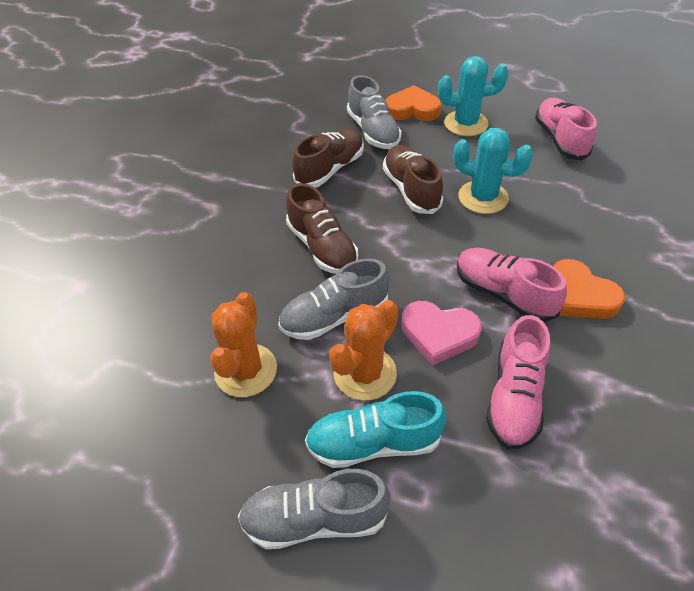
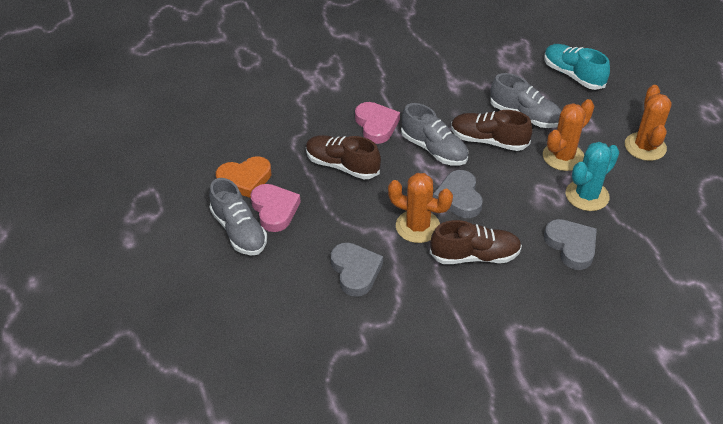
grey heart: none = 0 -> [331,242,383,297] [433,170,483,218] [544,219,597,270] = 3
orange cactus: [210,292,277,397] [329,300,398,401] = 2 -> [388,173,453,243] [543,99,594,171] [625,85,672,161] = 3
orange heart: [385,85,442,121] [553,259,625,319] = 2 -> [216,156,271,198] = 1
pink heart: [401,301,482,365] = 1 -> [250,184,301,232] [355,102,400,144] = 2
pink shoe: [457,248,567,322] [486,315,550,449] [535,98,597,160] = 3 -> none = 0
turquoise cactus: [438,56,509,136] [453,128,534,214] = 2 -> [565,142,619,211] = 1

